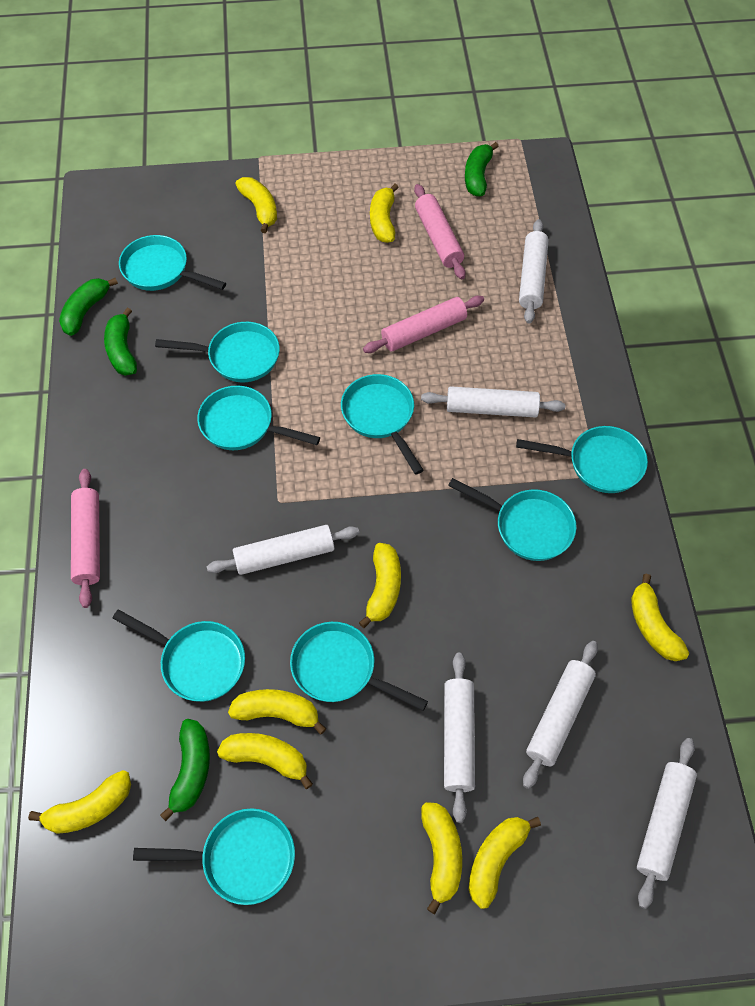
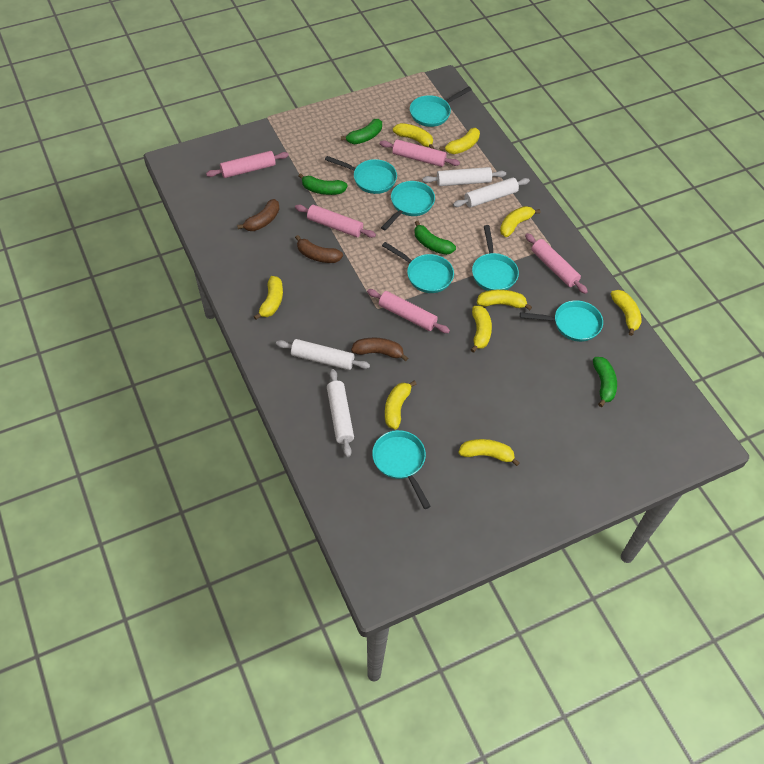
brown banana: none = 0 -> [237,199,279,231] [295,235,343,263] [351,338,408,361] = 3
pink rolling pin: [71,469,100,608] [363,296,484,353] [414,184,466,279] = 3 -> [206,151,289,178] [295,205,376,238] [367,289,450,333] [380,139,460,167] [525,233,588,294] = 5
turquoise pan: [112,609,245,702] [119,235,226,291] [133,808,295,905] [155,322,280,382] [197,385,320,450] [290,622,428,711] [341,374,424,475] [448,478,576,561] [516,426,648,493] = 9 -> [325,156,397,194] [372,430,431,509] [381,181,435,231] [382,242,454,293] [410,87,472,127] [472,225,519,291] [520,300,603,342] = 7
white rolling pin: [207,525,359,575] [421,386,565,418] [444,653,475,823] [519,219,549,323] [523,641,598,789] [637,738,697,909] = 6 -> [276,339,370,370] [327,369,354,457] [422,167,506,186] [453,177,530,208] = 4

